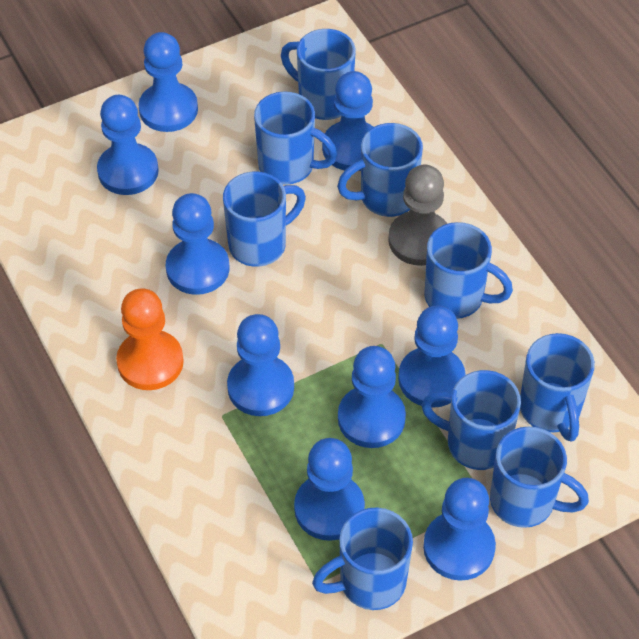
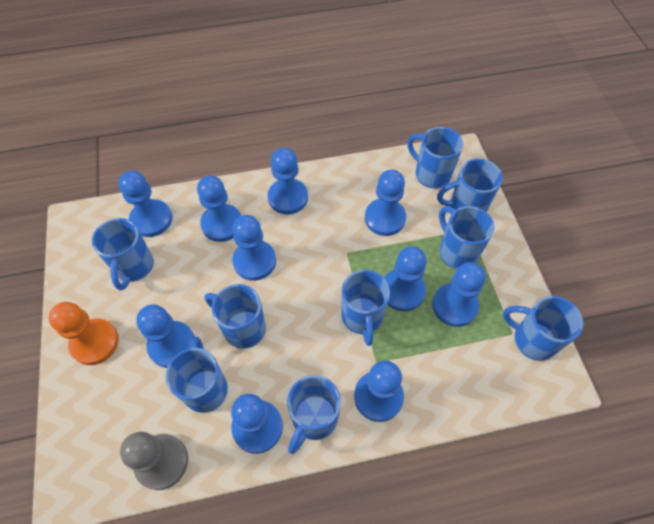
blue pawn: [97,95,159,195] [138,32,198,132] [166,193,229,295] [227,314,294,416] [294,438,365,541] [322,71,373,171] [338,346,406,448] [398,306,466,408] [423,478,496,581] = 9 -> [118,171,172,237] [136,304,195,368] [197,176,241,242] [231,394,283,454] [232,215,276,281] [268,148,308,215] [354,361,404,422] [365,170,406,236] [384,246,427,311] [432,262,486,327] = 10

